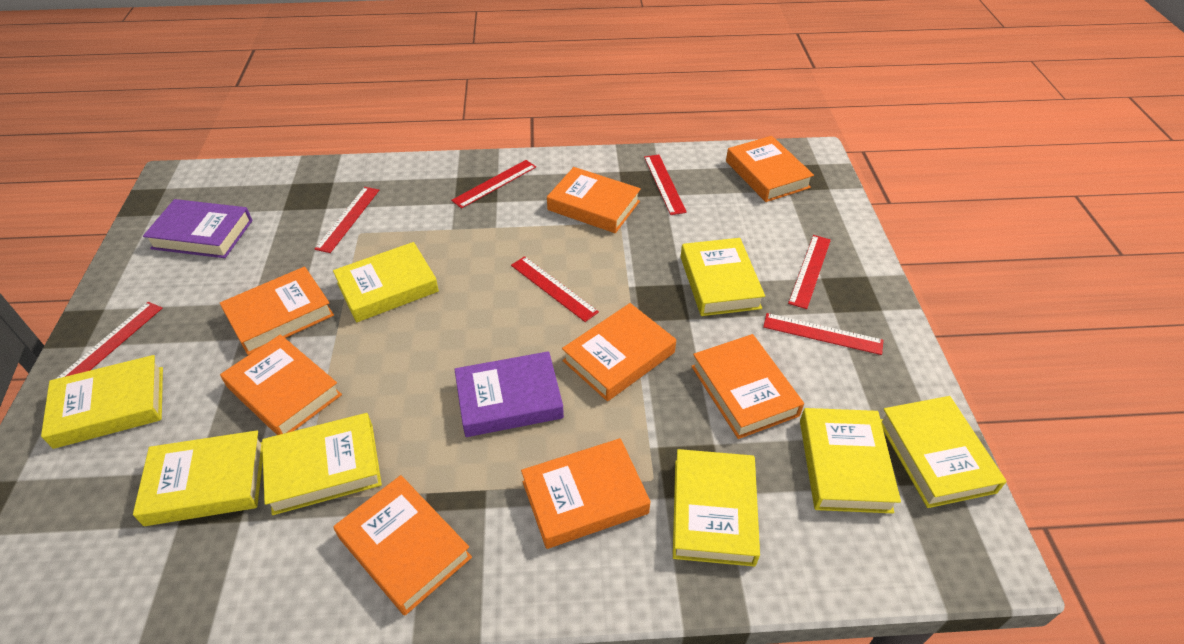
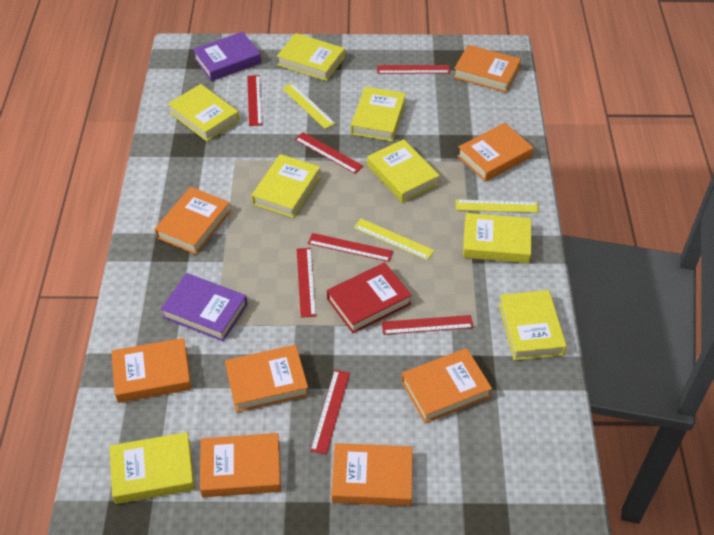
red book: none = 0 -> [327,262,412,333] = 1
yellow ruler: none = 0 -> [282,83,336,129] [354,219,434,260] [456,199,539,213] = 3

